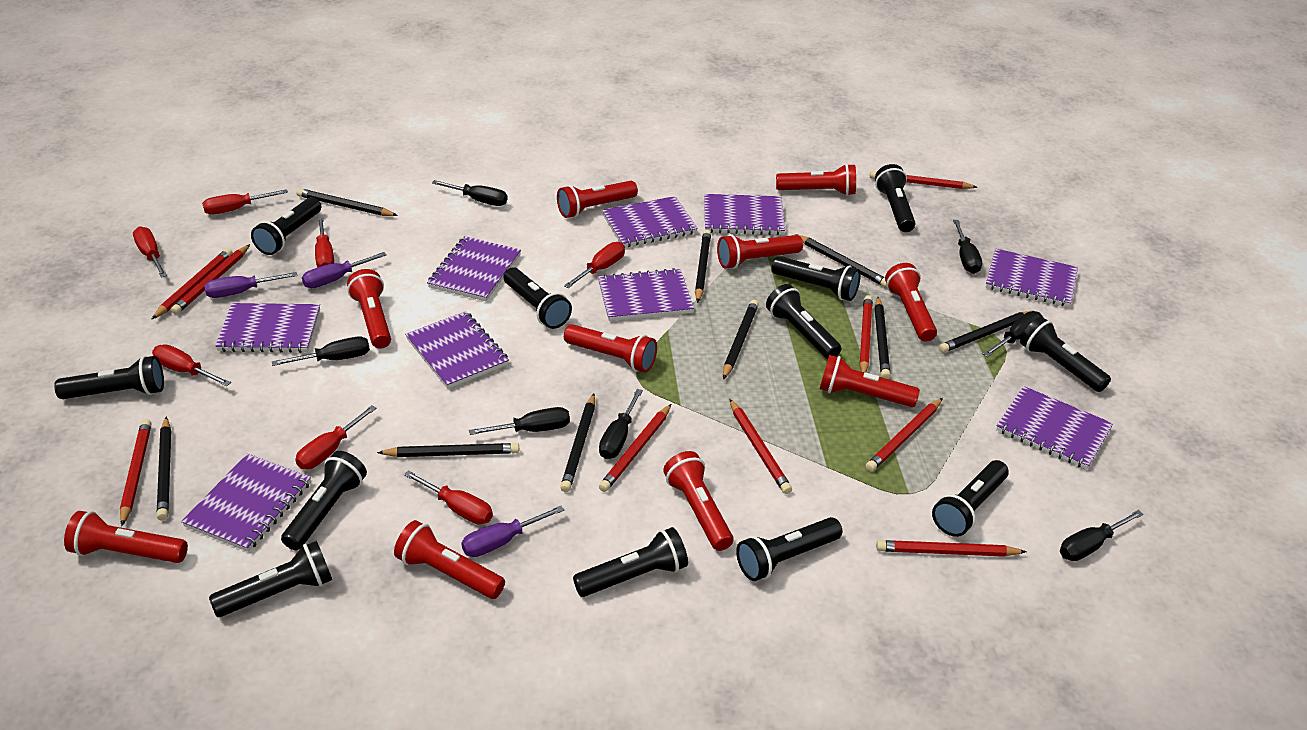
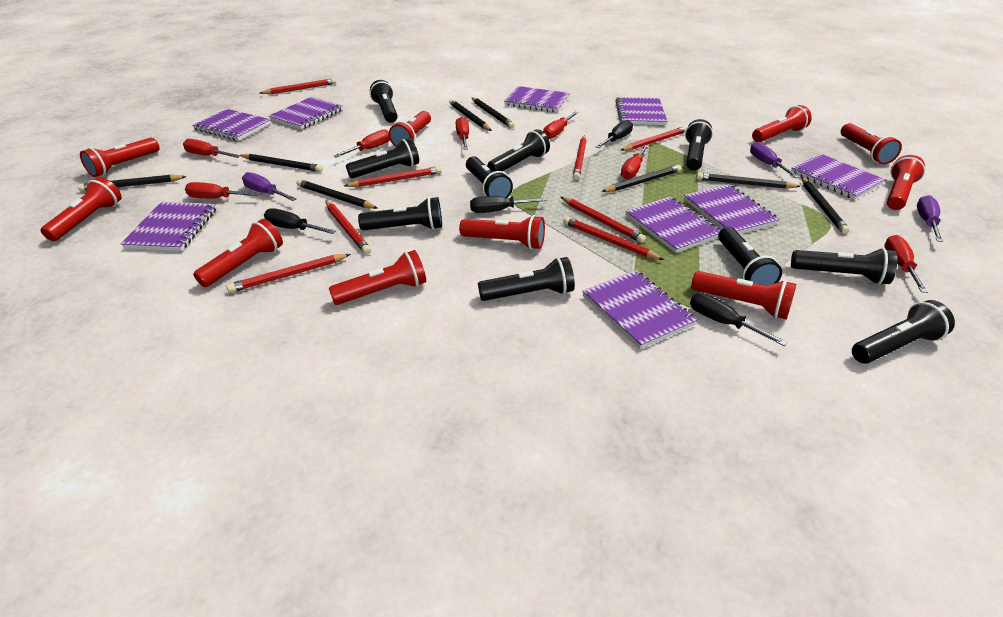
black flashlight: [54,356,164,399] [209,541,332,617] [251,197,321,255] [281,451,367,550] [503,267,572,329] [573,527,688,597] [736,517,842,581] [766,284,841,359] [771,256,861,301] [875,164,916,232] [932,460,1009,537] [1020,317,1111,392] = 12 -> [346,138,419,178] [358,197,442,230] [370,80,398,123] [466,156,513,198] [478,257,575,301] [487,129,550,172] [685,119,713,171] [718,227,782,286] [791,248,897,285] [852,300,955,364] = 10
black pencil: [157,417,171,520] [297,188,398,216] [377,443,519,457] [560,394,595,492] [695,230,711,303] [723,300,759,380] [794,234,887,287] [875,297,890,379] [939,311,1035,353] = 9 -> [78,175,187,191] [241,154,323,172] [297,179,377,209] [449,99,492,131] [471,97,515,128] [601,165,681,192] [696,172,801,189] [801,177,850,234] = 8
black screwdriver: [272,337,370,366] [432,180,508,206] [469,407,570,435] [599,389,643,459] [953,220,982,274] [983,311,1043,357] [1060,510,1144,561] = 7 -> [264,209,336,234] [470,196,548,213] [596,120,633,148] [690,293,787,346] = 4
red pencil: [120,419,151,526] [152,248,233,319] [171,244,250,315] [599,404,671,492] [730,399,792,494] [859,295,873,373] [866,398,943,472] [870,171,977,189] [876,540,1027,557] = 9 -> [226,254,351,293] [260,78,336,94] [326,201,371,254] [344,166,442,187] [561,197,646,243] [563,216,664,260] [573,135,586,180] [621,126,687,151] = 8

